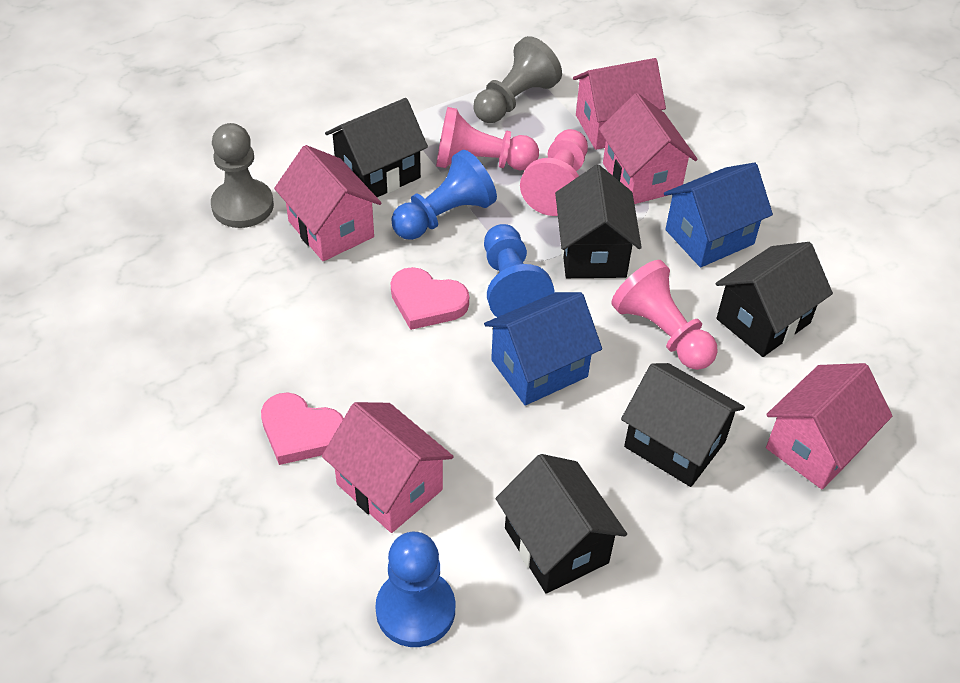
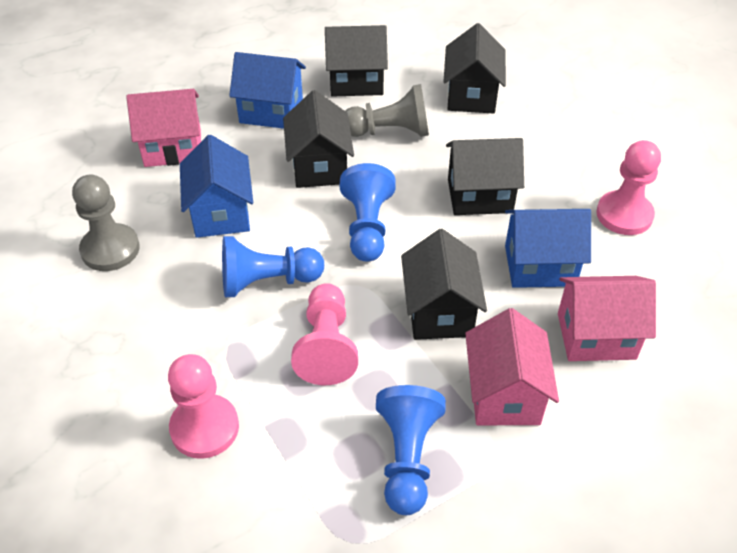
blue house: [484,292,602,405] [664,163,773,267] = 2 -> [180,135,253,238] [229,52,306,129] [505,209,591,288] = 3
pink heart: [261,392,344,465] [391,267,469,330] = 2 -> none = 0
pink house: [274,145,381,261] [322,402,454,533] [573,58,666,150] [599,93,698,204] [766,363,892,489] = 5 -> [126,89,201,167] [465,308,559,425] [558,276,656,361] = 3

